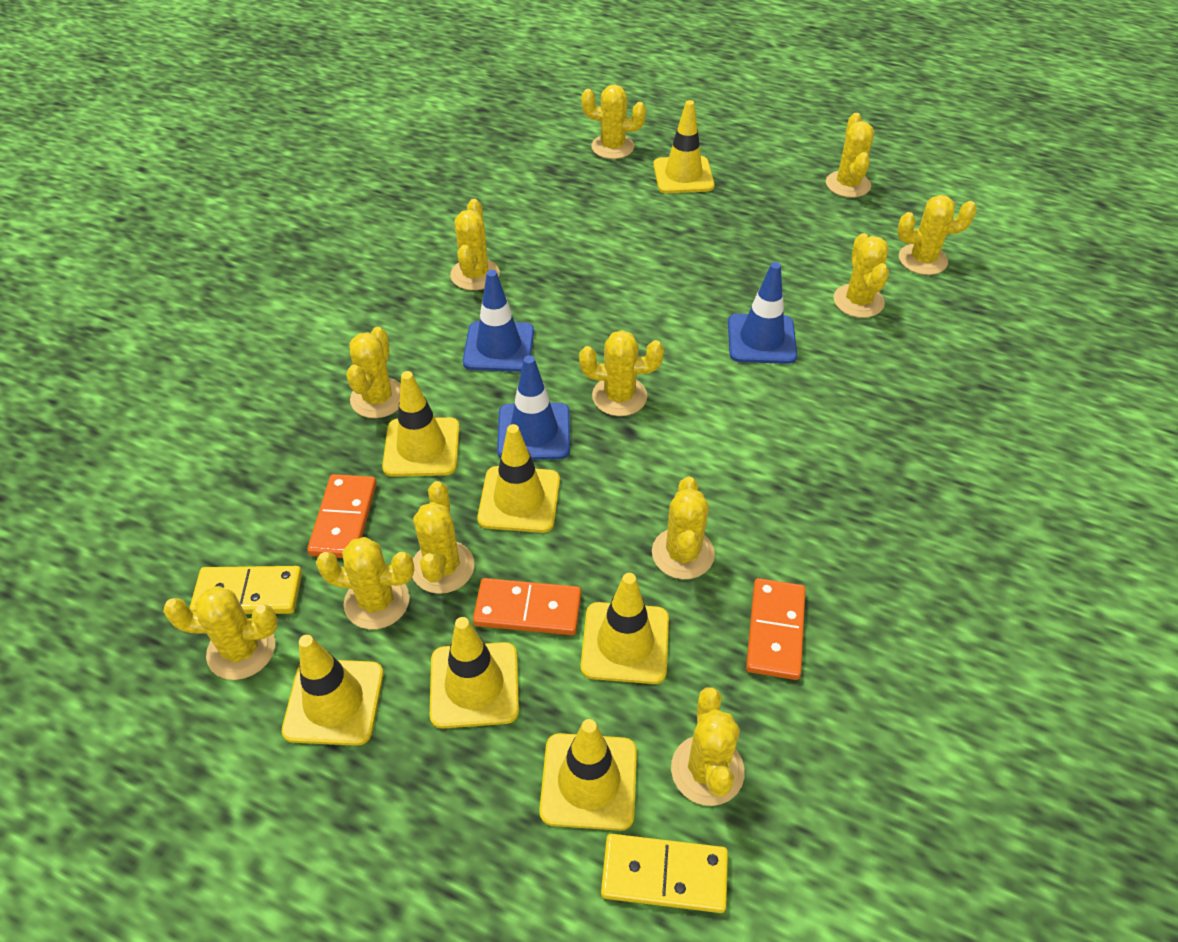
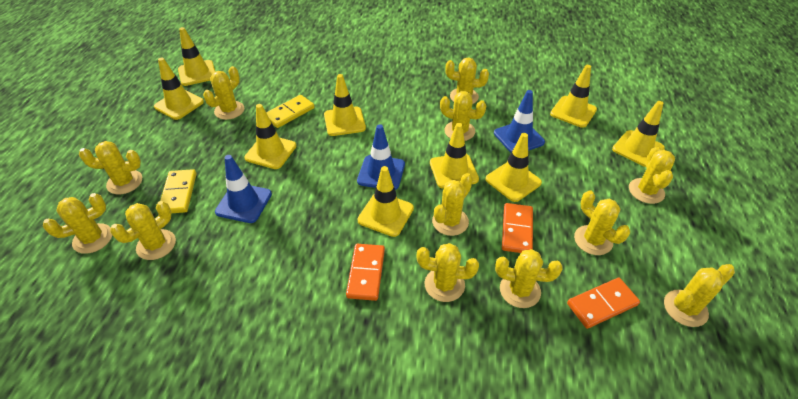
yellow traffic cone: [282,635,384,746] [382,371,460,477] [430,617,519,729] [477,424,560,533] [539,719,637,831] [581,573,669,684] [653,100,715,194] = 7 -> [154,57,204,120] [178,27,216,86] [244,104,296,169] [324,74,366,136] [357,166,414,237] [430,123,479,189] [486,133,542,202] [550,65,597,128] [612,101,665,167] = 9

